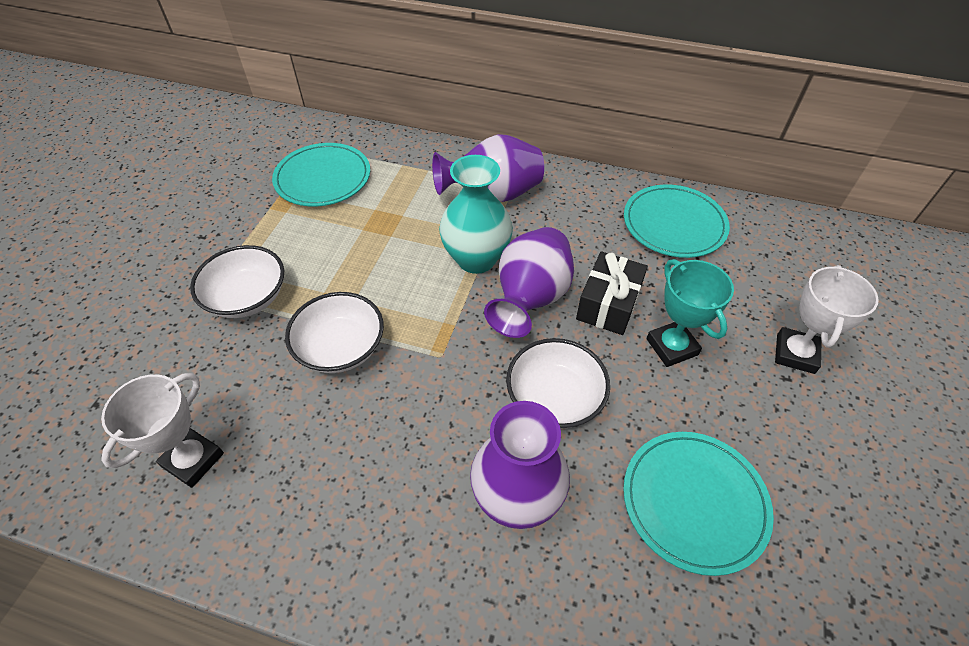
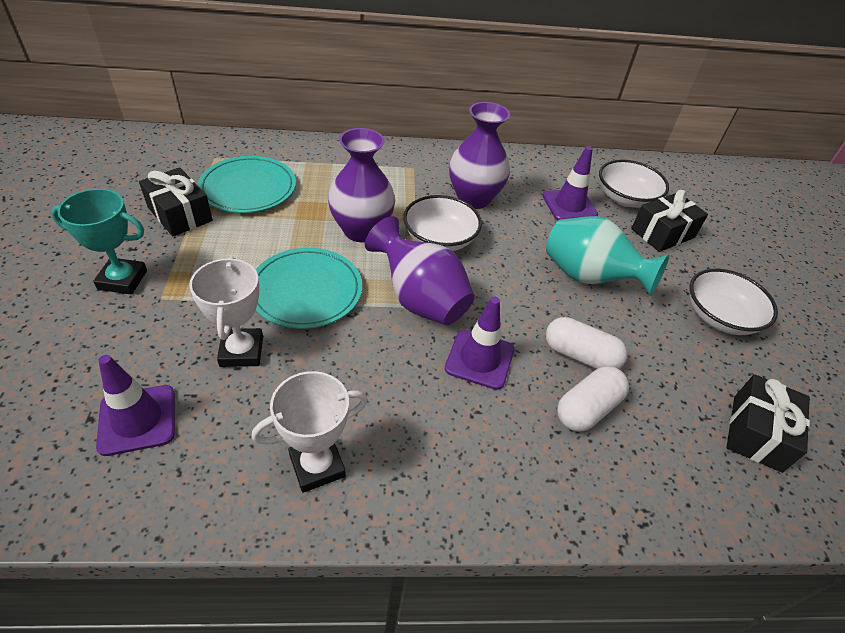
black gift: [576,251,648,335] = 1 -> [139,167,213,236] [631,190,708,252] [726,374,810,473] = 3
purple traffic cone: none = 0 -> [96,355,175,456] [445,297,514,390] [543,146,598,221] = 3
turquoise plate: [272,143,370,207] [623,432,774,576] [624,184,730,258] = 3 -> [198,156,296,213] [255,248,362,329] = 2
white capsule: none = 0 -> [546,317,628,369] [557,366,629,432] = 2

